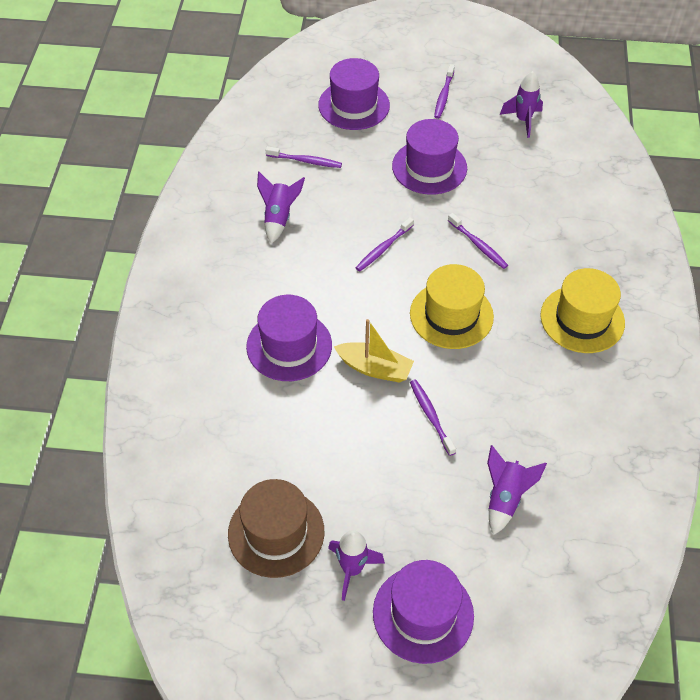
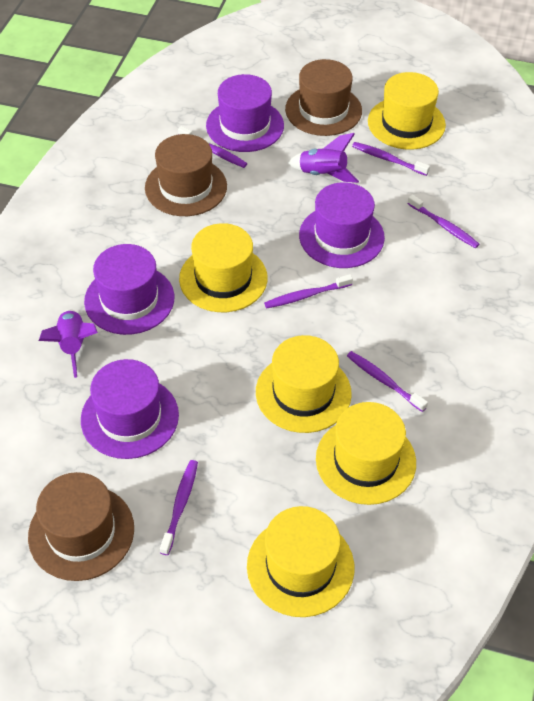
brown hat: [228,479,324,578] = 1 -> [28,472,134,581] [145,134,227,216] [285,59,362,136] = 3
purple rocket: [257,172,305,244] [328,530,385,601] [487,445,547,535] [500,71,543,138] = 4 -> [39,309,98,378] [288,133,359,183] = 2
purple toothbrush: [266,146,342,168] [356,217,414,271] [410,379,456,456] [434,64,455,119] [448,213,508,269] = 5 -> [160,460,198,555] [178,126,247,168] [264,274,353,308] [347,351,428,412] [352,142,430,176] [407,195,479,248] = 6
yellow boat: [334,319,414,383] = 1 -> none = 0
yellow hat: [410,264,494,349] [540,268,625,353] = 2 -> [179,223,267,312] [247,506,354,617] [256,335,352,433] [316,402,416,505] [368,72,446,150] = 5

